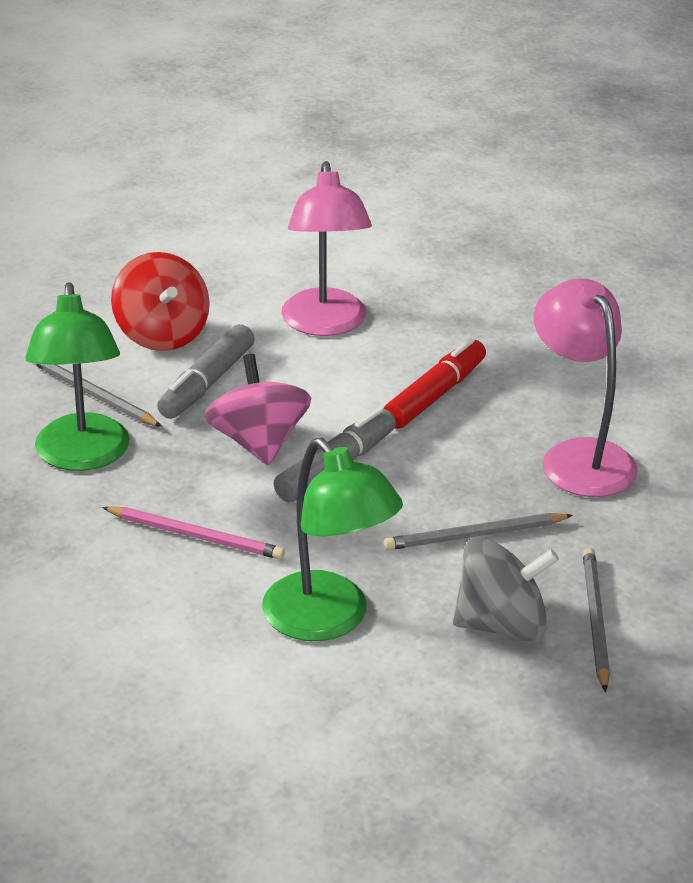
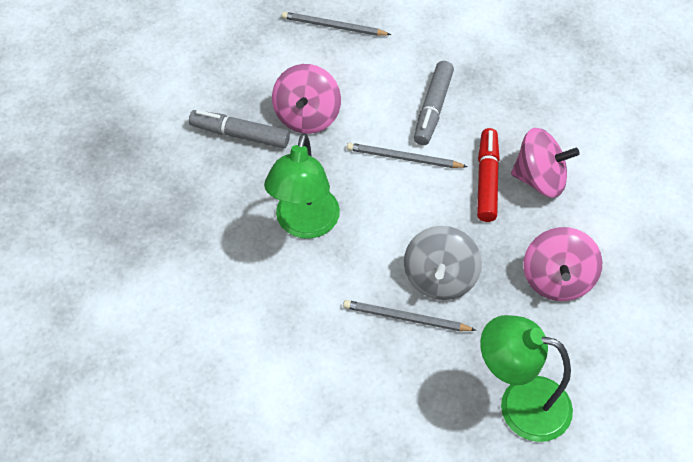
pink lamp: [281,161,372,336] [533,278,638,497] = 2 -> none = 0
pink pencil: [102,507,285,560] = 1 -> none = 0
pink spinning top: [205,354,312,465] = 1 -> [272,64,341,134] [511,128,580,198] [523,227,602,301] = 3
red spinning top: [111,252,210,351] = 1 -> none = 0

